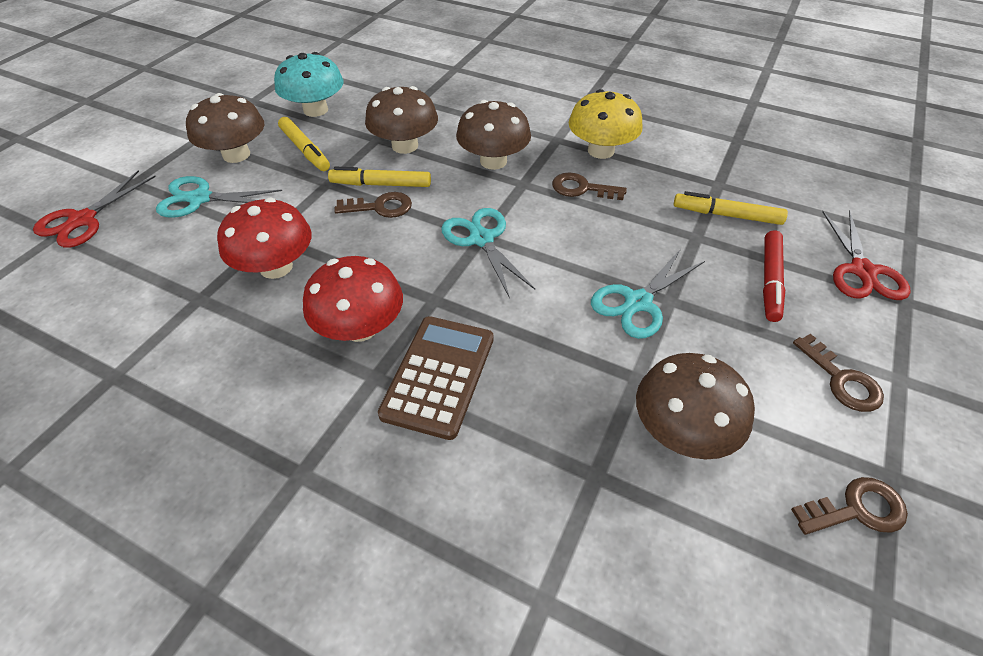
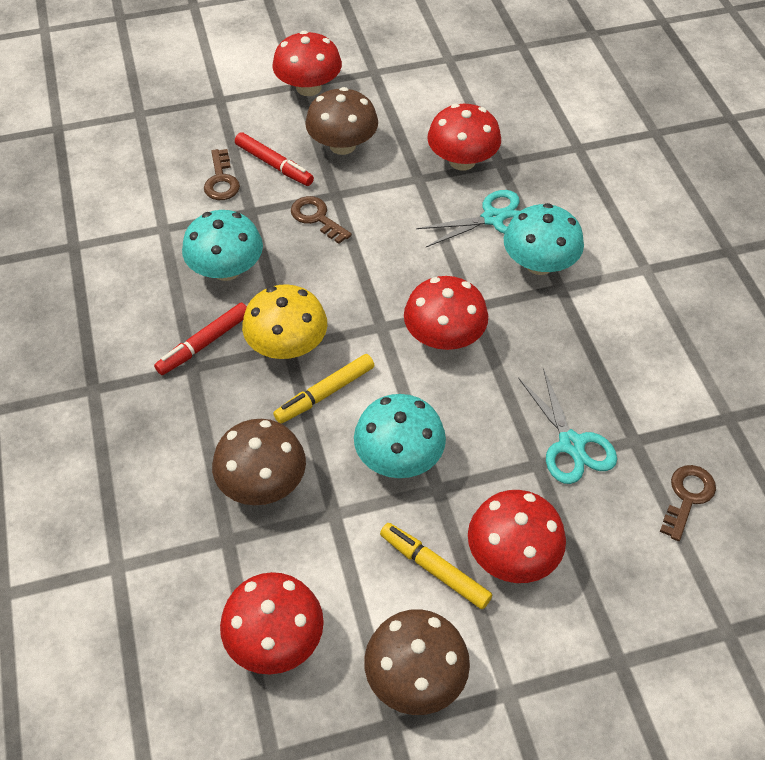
brown calculator: [378,316,494,440] = 1 -> none = 0
brown key: [334,192,412,218] [552,172,627,200] [791,477,908,535] [793,334,884,412] = 4 -> [204,149,240,200] [291,196,352,244] [660,465,716,541] = 3
brown mushroom: [186,93,264,163] [365,86,438,154] [456,100,531,170] [636,353,755,459] = 4 -> [212,419,306,505] [305,87,378,155] [364,609,470,715] = 3
red marker: [763,230,785,322] = 1 -> [154,303,247,375] [235,132,314,186] = 2
red mushroom: [217,198,312,279] [303,256,403,342] = 2 -> [220,572,324,675] [272,31,342,96] [404,276,488,350] [427,104,501,170] [468,490,566,583] = 5
red scissors: [33,170,156,248] [822,211,910,300] = 2 -> none = 0
turquoise mushroom: [274,52,344,117] = 1 -> [182,210,263,281] [354,394,446,478] [504,203,584,275] = 3
turquoise scissors: [156,176,282,218] [441,208,535,296] [591,249,705,339] = 3 -> [416,190,520,247] [518,368,617,484] = 2
yellow marker: [278,117,330,171] [328,167,431,187] [674,191,788,225] = 3 -> [273,354,375,424] [380,523,492,609] = 2

